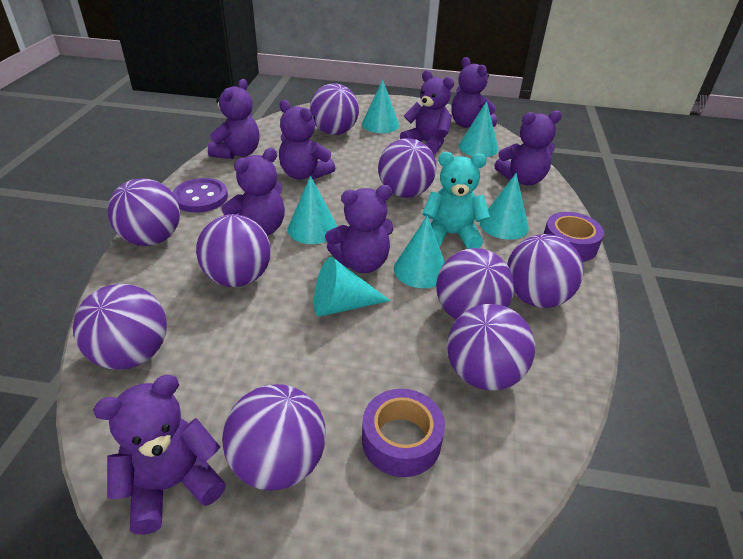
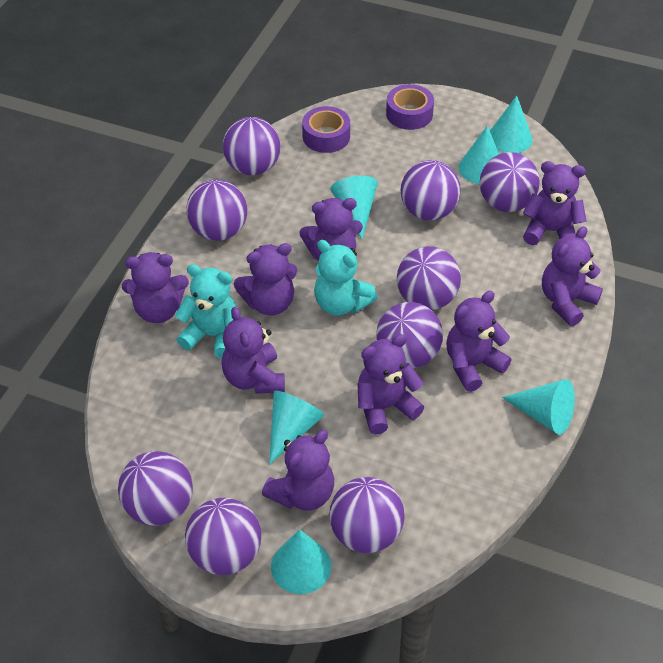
purple button: [173,178,228,213] = 1 -> none = 0
purple teddy bear: [93,375,226,535] [208,79,260,159] [221,148,285,235] [279,100,335,179] [325,185,393,273] [400,70,454,155] [451,57,497,128] [494,110,562,185] = 8 -> [122,252,189,323] [222,307,285,394] [234,243,297,315] [262,430,334,511] [299,198,363,261] [357,334,424,435] [446,291,512,392] [523,161,586,245] [542,226,603,326] = 9
turquoise teddy bear: [422,152,490,249] = 1 -> [175,264,238,359] [314,240,378,315] = 2

